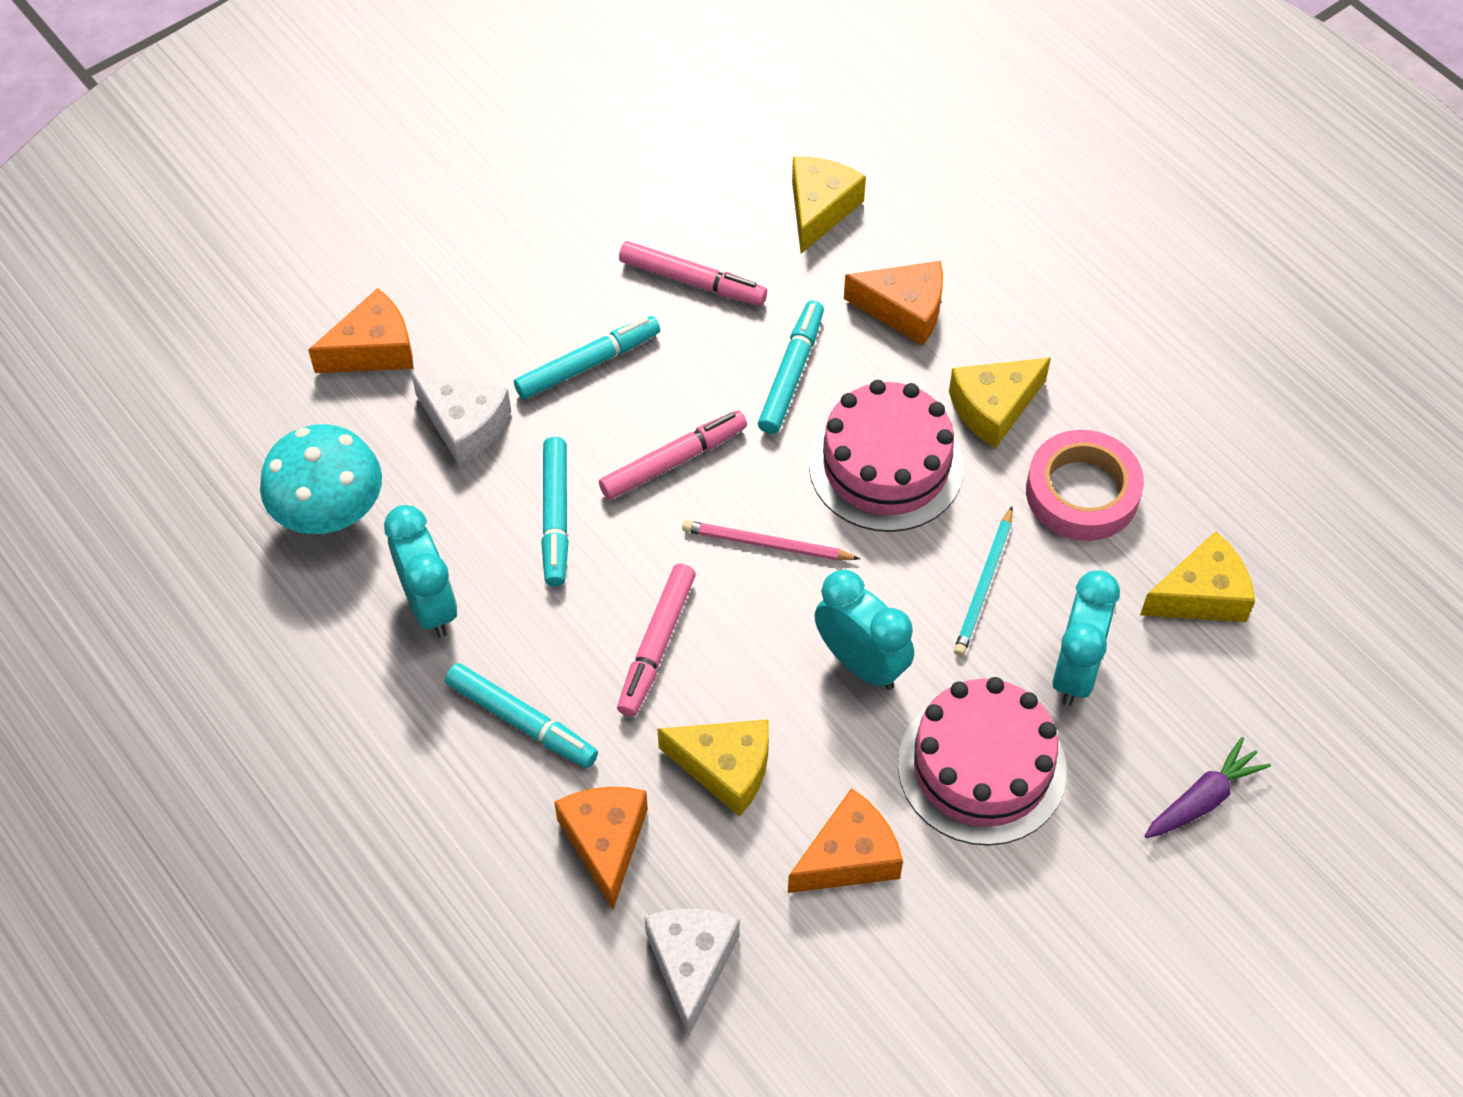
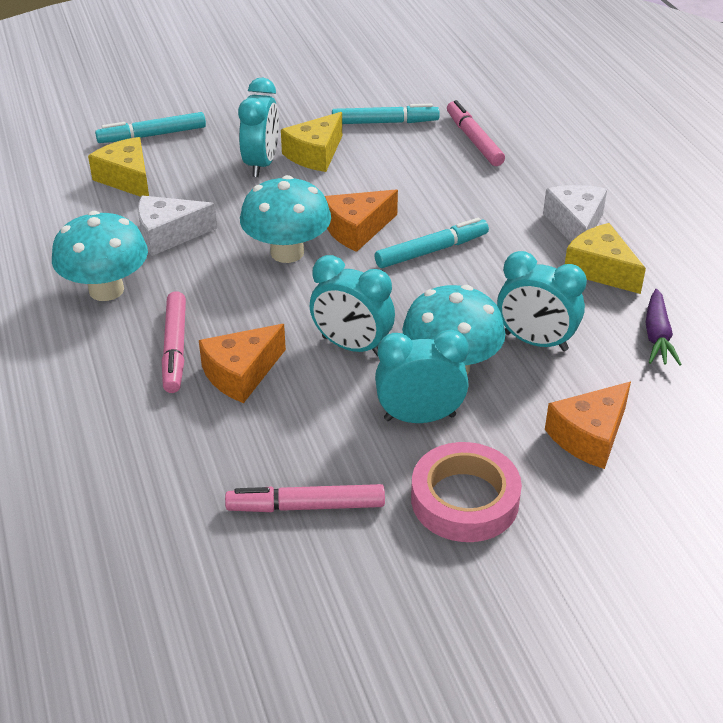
orange cheese: [308,288,414,373] [554,787,648,910] [788,788,903,893] [844,261,943,346] = 4 -> [199,324,286,403] [325,190,398,252] [545,382,631,469] = 3
pink cake: [809,380,964,532] [898,677,1067,846] = 2 -> none = 0
pink pencil: [682,520,860,561] = 1 -> none = 0
turquoise clock: [384,505,457,637] [814,570,914,690] [1052,570,1120,706] = 3 -> [238,78,279,177] [310,255,395,356] [375,330,469,423] [497,251,587,351] = 4
turquoise marker: [445,663,598,768] [514,316,660,399] [541,437,569,586] [758,300,824,434] = 4 -> [95,112,206,143] [332,104,440,124] [374,218,489,268] = 3
turquoise mushroom: [260,424,382,534] = 1 -> [52,211,148,301] [240,175,331,263] [402,285,506,374] = 3
turquoise pencil: [954,506,1013,656] = 1 -> none = 0
yellow cheese: [658,719,769,817] [792,157,866,254] [949,357,1051,448] [1140,531,1255,622] = 4 -> [88,137,149,197] [281,112,342,172] [565,223,646,294] = 3

